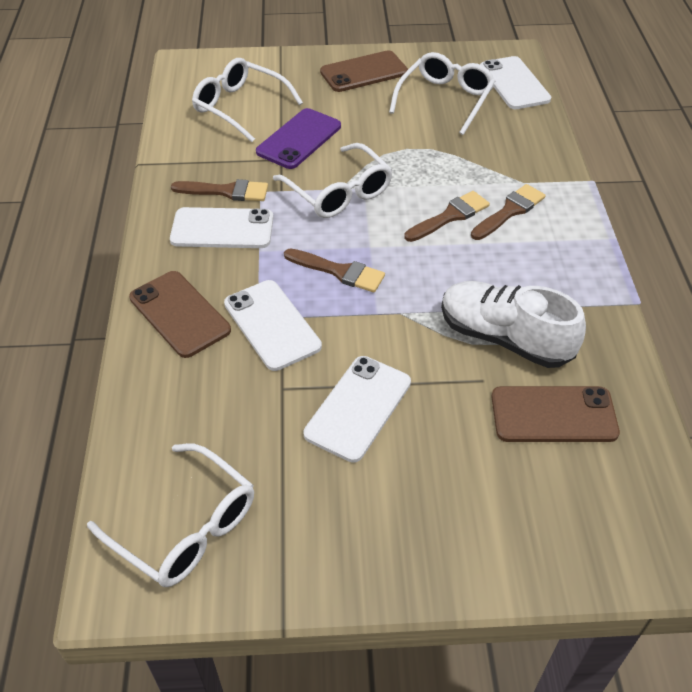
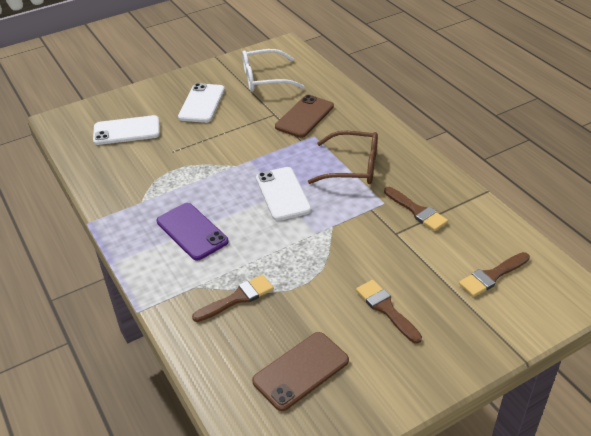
brown glasses: none = 0 -> [308,131,378,184] = 1
brown phone: [129,271,231,358] [320,51,408,92] [492,386,620,442] = 3 -> [252,332,349,411] [275,95,334,138] = 2
white glasses: [87,443,254,587] [192,58,303,142] [273,143,393,218] [389,52,495,135] = 4 -> [242,49,305,92] = 1
white phone: [170,207,273,248] [224,280,322,371] [303,356,411,463] [480,56,551,109] = 4 -> [93,115,160,145] [178,83,225,123] [256,167,311,221] = 3
white shoe: [441,281,586,368] = 1 -> none = 0

